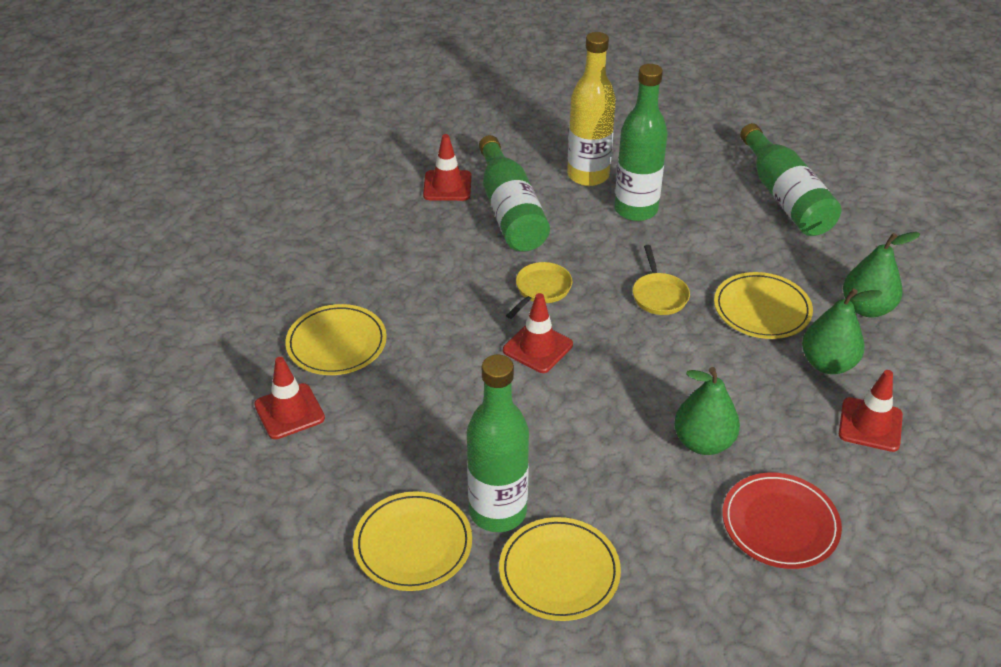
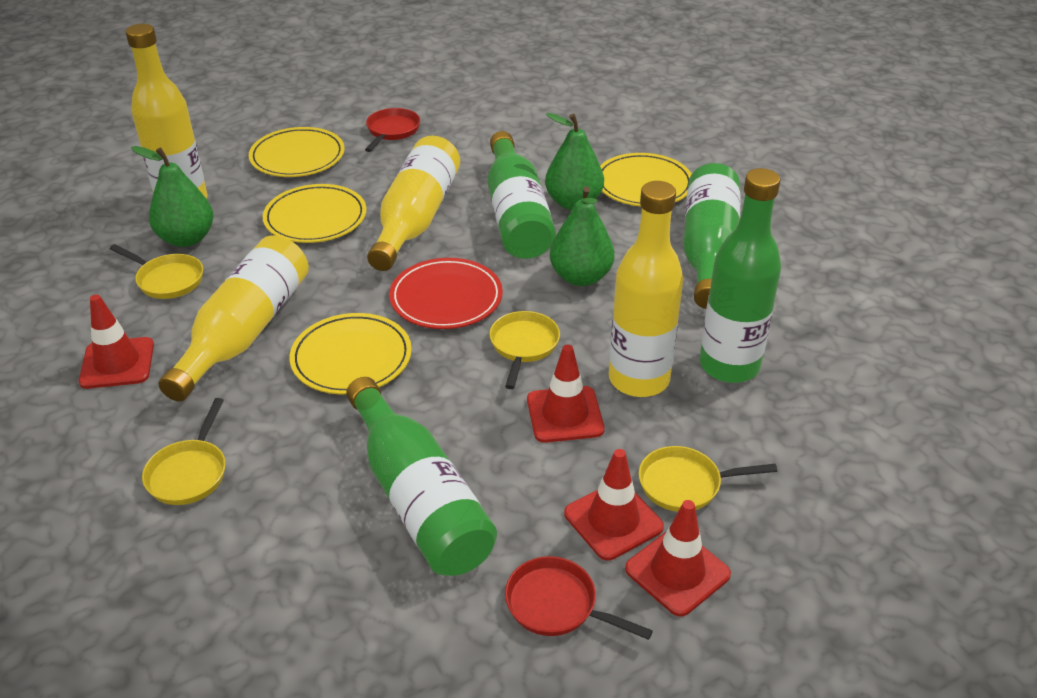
red pan: none = 0 -> [365,108,420,152] [505,556,653,640] = 2
yellow bottle: [567,32,616,186] = 1 -> [126,24,208,199] [159,235,309,401] [367,136,460,271] [609,181,683,397] = 4
yellow pan: [506,262,572,319] [633,245,690,315] = 2 -> [110,244,203,299] [142,398,226,505] [489,311,560,389] [639,446,777,512] = 4

